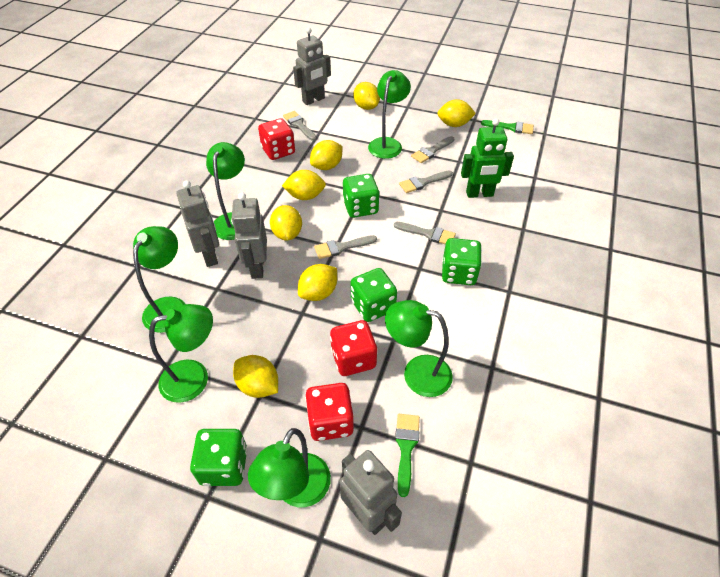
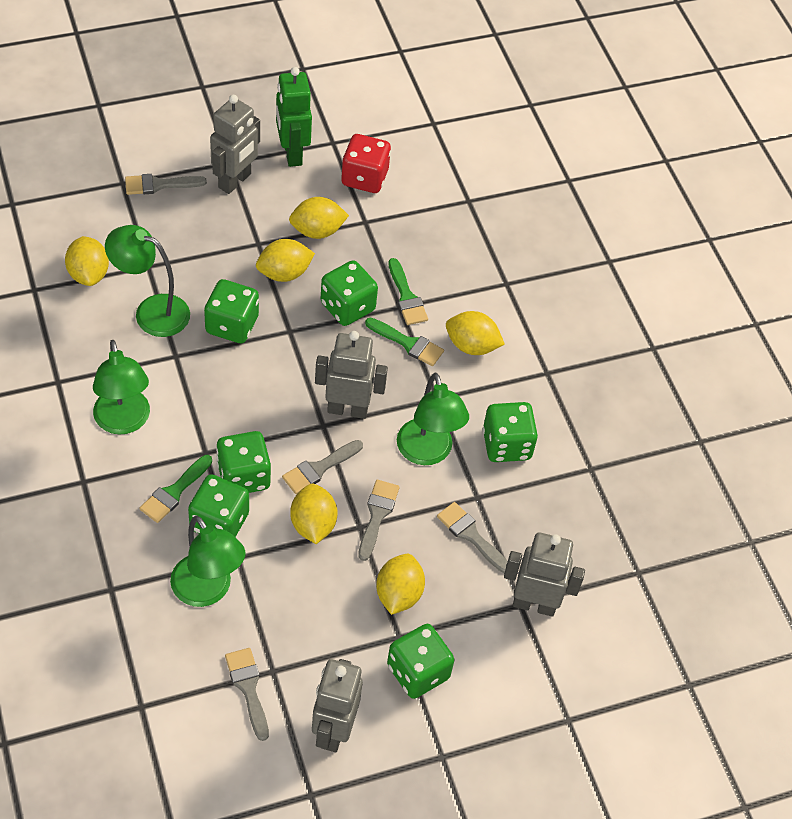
green brush: [395,414,420,497] [481,120,534,134] = 2 -> [140,455,212,523] [365,318,444,366] [388,258,428,325] = 3
green dice: [190,429,247,486] [343,174,380,218] [351,268,397,322] [442,238,482,285] = 4 -> [188,474,249,537] [204,279,259,343] [216,431,271,493] [321,260,378,326] [387,624,454,699] [483,402,538,462] = 6
green lamp: [133,226,185,333] [149,304,213,403] [206,142,245,240] [248,428,331,507] [368,70,411,159] [385,300,453,397] = 6 -> [93,340,150,435] [105,225,190,337] [170,516,245,607] [397,373,469,465] = 4
red dice: [258,118,295,160] [305,383,354,441] [330,320,377,376] = 3 -> [341,134,391,193] = 1
yellow lemon: [233,355,278,398] [270,205,302,241] [282,170,326,200] [298,264,337,301] [310,140,342,170] [353,82,380,110] [437,99,476,127] = 7 -> [65,236,109,286] [256,239,315,282] [289,197,349,239] [290,484,338,544] [376,554,425,615] [446,311,505,355] = 6

